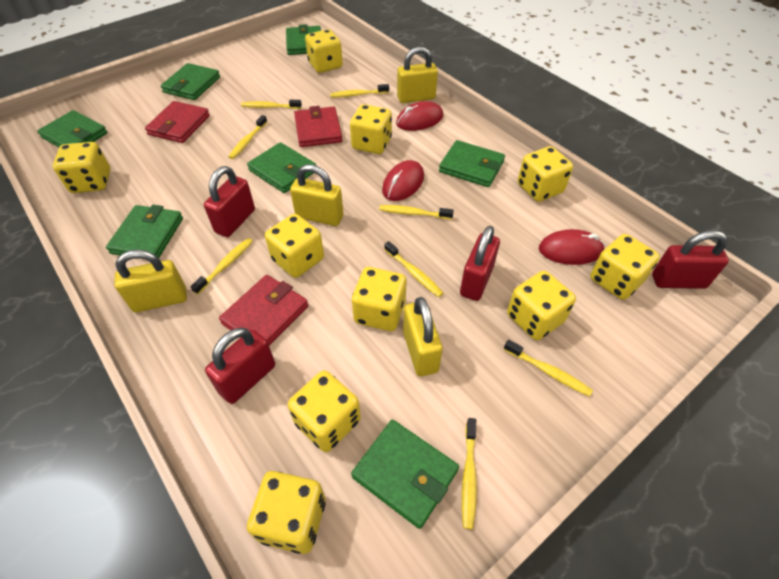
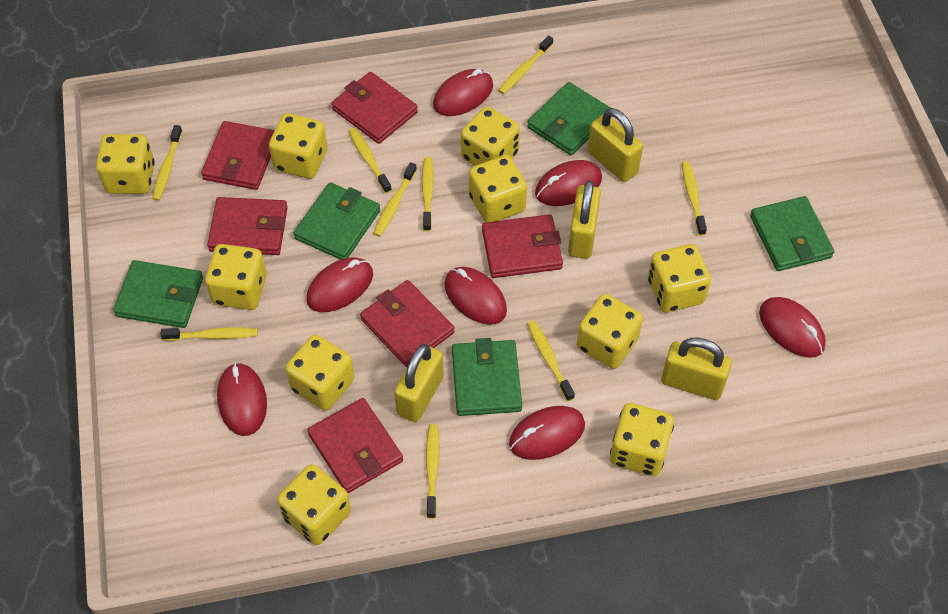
green wallet: [37,110,108,147] [106,205,183,259] [161,63,220,100] [247,142,317,193] [286,24,321,55] [351,420,459,529] [439,140,505,187] = 7 -> [113,260,203,328] [293,183,380,260] [452,338,522,416] [527,82,611,155] [750,196,835,271] = 5
red mouse: [382,160,424,201] [396,101,443,131] [539,229,605,265] = 3 -> [217,363,267,436] [306,257,373,312] [433,69,493,116] [444,267,507,325] [509,406,585,460] [535,160,602,206] [759,297,826,358] = 7
red padlock: [204,166,255,237] [205,328,275,404] [460,226,500,301] [652,230,729,289] = 4 -> none = 0
red wallet: [145,101,210,143] [219,275,308,345] [294,106,342,147] = 3 -> [201,121,275,190] [207,197,288,255] [307,398,403,493] [331,72,418,144] [360,280,455,367] [482,214,563,278] = 6
yellow toothbrush: [190,238,253,295] [228,115,267,159] [241,100,302,109] [330,84,389,98] [379,205,454,220] [384,241,443,297] [462,418,477,529] [504,339,593,397] = 8 -> [152,125,183,201] [160,327,258,341] [349,128,392,193] [373,162,417,237] [422,157,434,232] [426,424,440,519] [498,35,553,94] [527,320,575,401] [682,161,707,236] = 9

